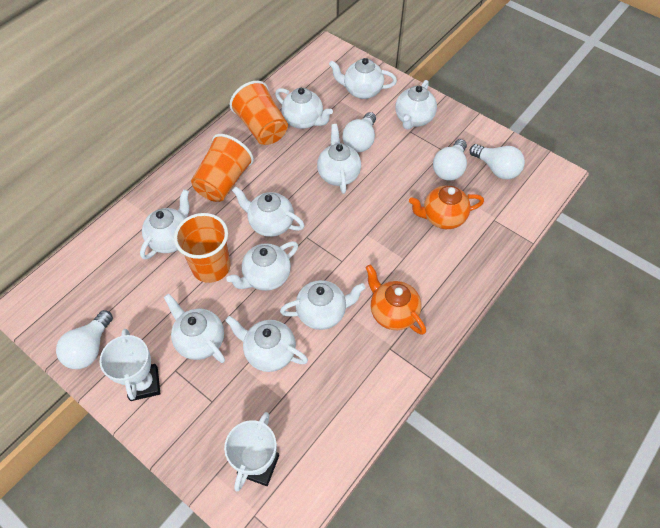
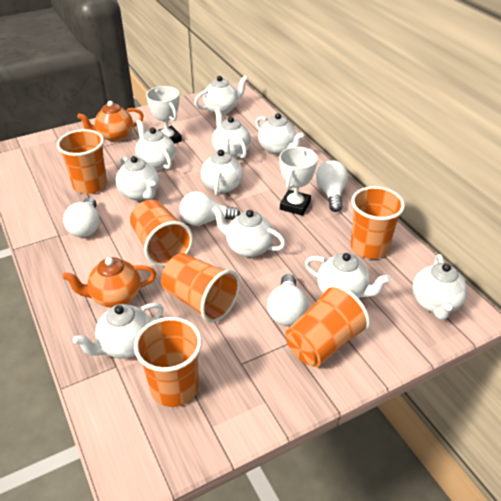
orange cup: [174,213,231,283] [191,134,254,202] [229,81,288,145] = 3 -> [57,129,107,194] [130,200,193,266] [134,317,202,407] [161,253,240,323] [285,284,370,367] [350,186,405,259] = 6

